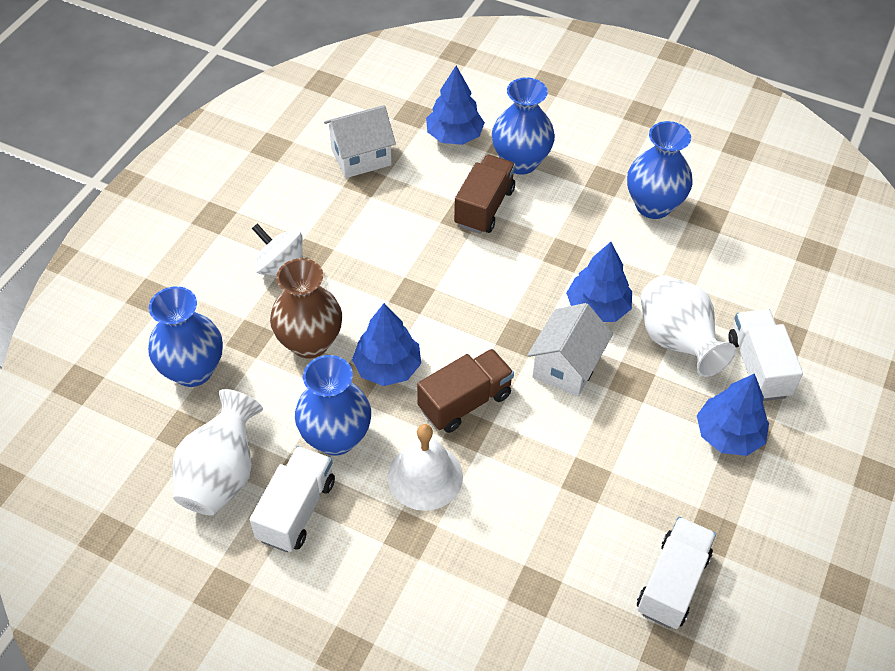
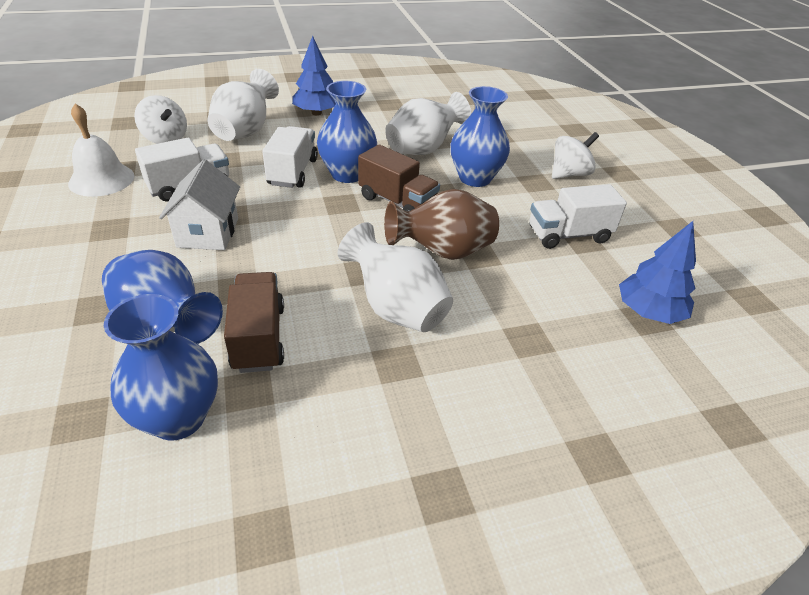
blue tree: [352,303,421,386] [426,66,485,145] [566,242,632,322] [697,373,769,456] = 4 -> [292,36,336,115] [619,221,696,324] = 2
white house: [324,105,396,178] [528,303,613,397] = 2 -> [159,159,240,250] = 1
white spinning top: [252,223,303,276] = 1 -> [134,95,187,144] [552,132,599,179] = 2
white vase: [173,389,263,516] [640,276,736,377] = 2 -> [207,69,279,141] [338,222,453,332] [385,92,471,155] = 3

